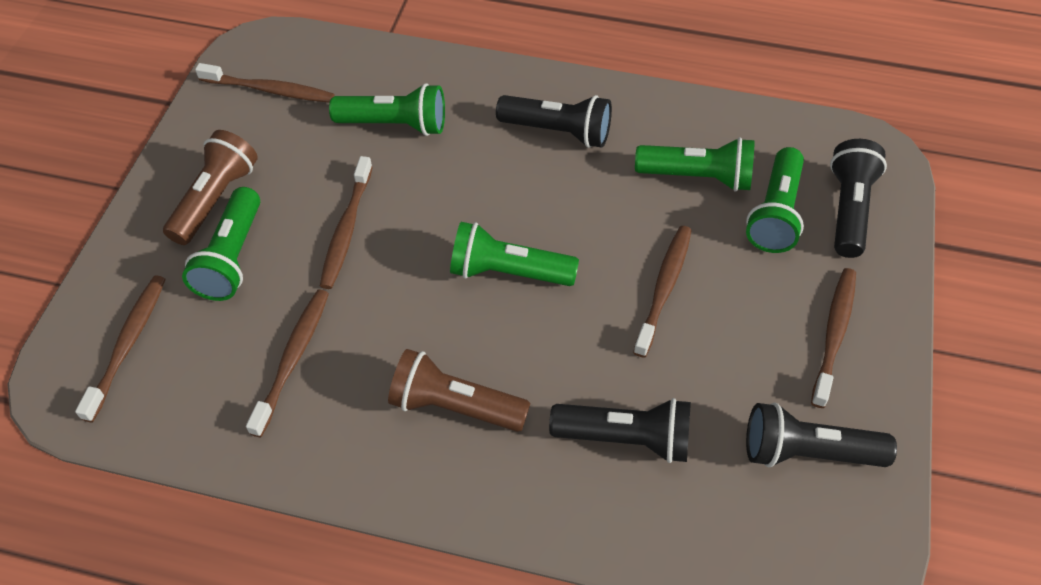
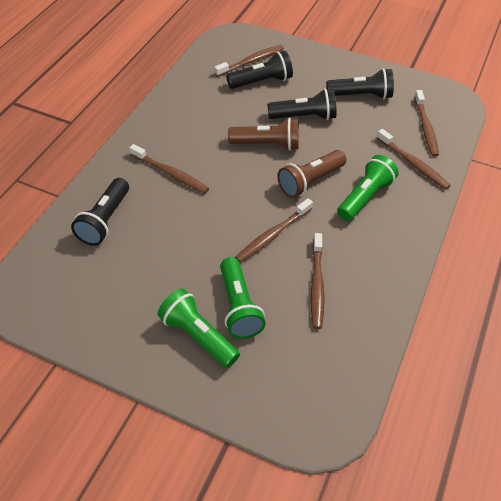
green flashlight: [182,187,260,301] [329,83,445,136] [450,222,579,286] [635,137,755,192] [746,147,804,253] = 5 -> [158,288,240,368] [220,257,266,339] [337,155,399,221] = 3

